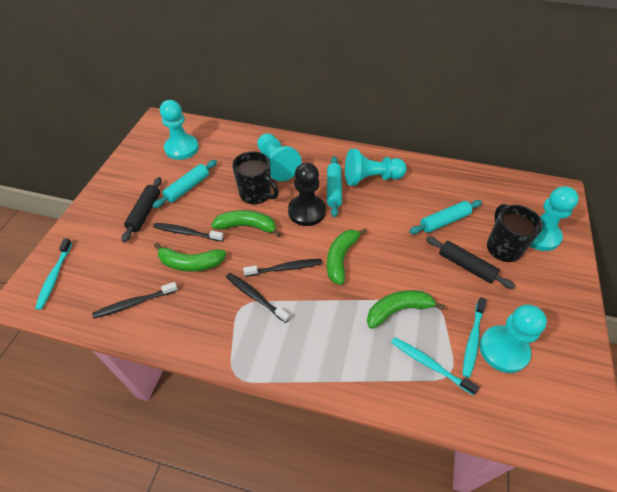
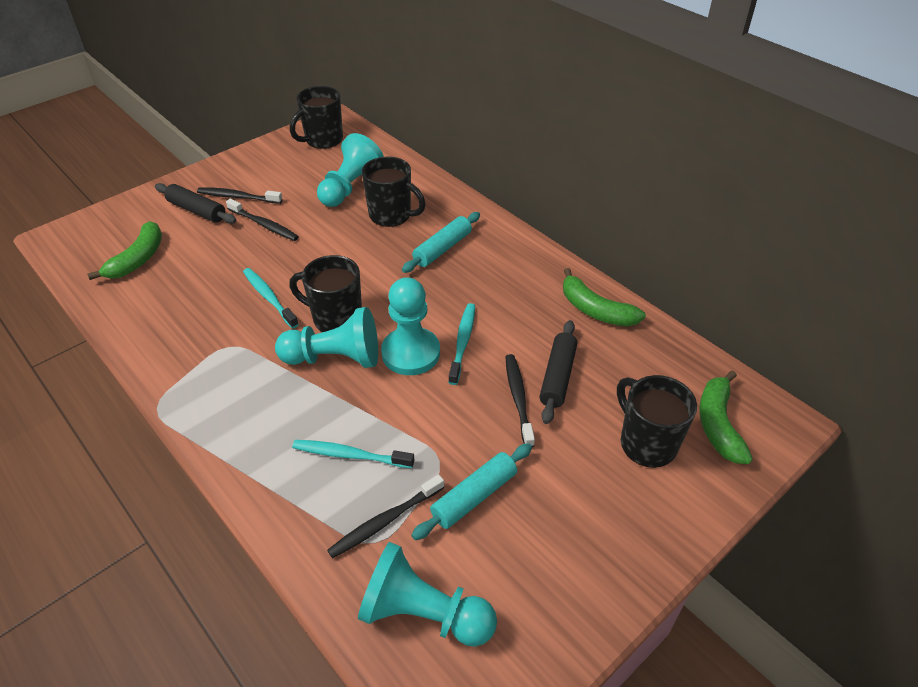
black mug: [232,151,279,204] [487,204,543,262] = 2 -> [289,255,362,332] [290,86,343,149] [362,157,426,227] [617,375,697,468] = 4
black pawn: [288,162,326,226] = 1 -> none = 0
green banana: [154,243,226,272] [211,210,281,237] [327,228,367,285] [367,290,445,329] = 4 -> [87,221,162,280] [563,268,646,327] [699,370,753,464] = 3
turquoise pawn: [160,100,199,160] [257,133,302,181] [345,149,407,186] [480,305,547,373] [530,186,579,251] = 5 -> [275,307,378,368] [317,133,384,207] [358,542,497,647] [381,277,440,375] = 4
turquoise rolling pin: [153,160,217,208] [327,156,342,217] [409,200,482,234] = 3 -> [402,212,480,273] [412,443,532,540] = 2

